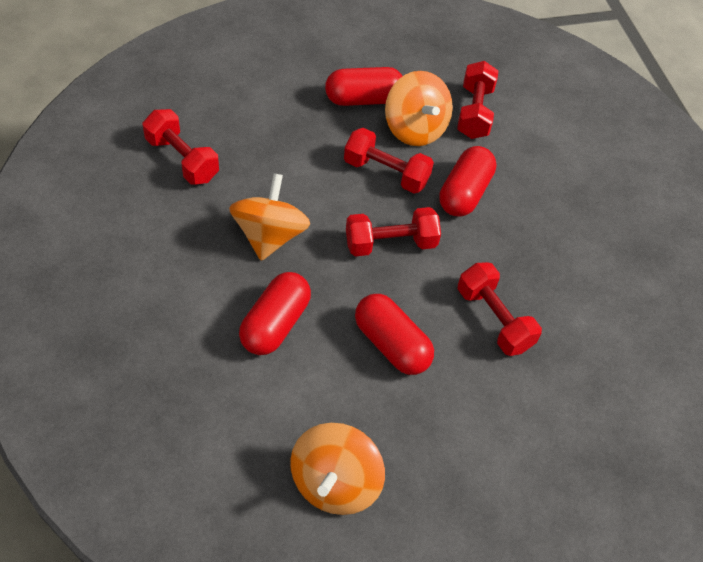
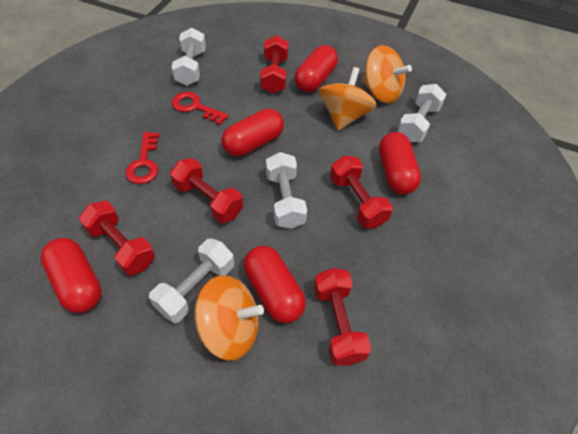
red capsule: [239,272,311,355] [325,67,402,106] [355,294,434,375] [439,146,496,217] = 4 -> [40,238,102,313] [222,109,284,156] [244,246,306,323] [294,45,338,92] [379,132,421,195] = 5
red key: none = 0 -> [125,132,159,184] [172,92,229,125] = 2
white dumbbell: none = 0 -> [149,239,234,323] [171,28,206,86] [266,152,307,229] [397,84,447,142] = 4

